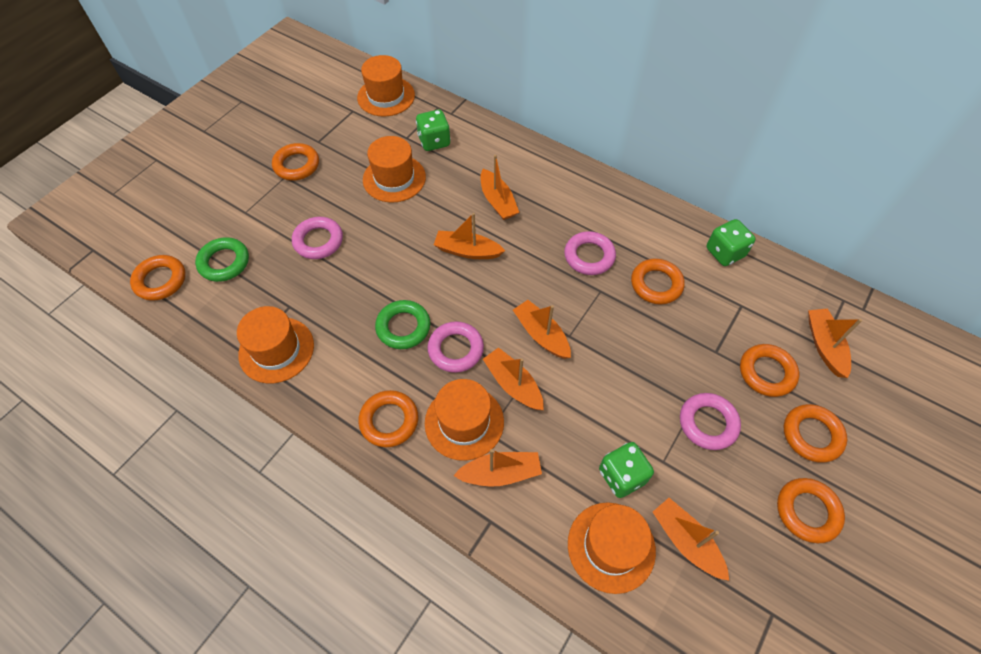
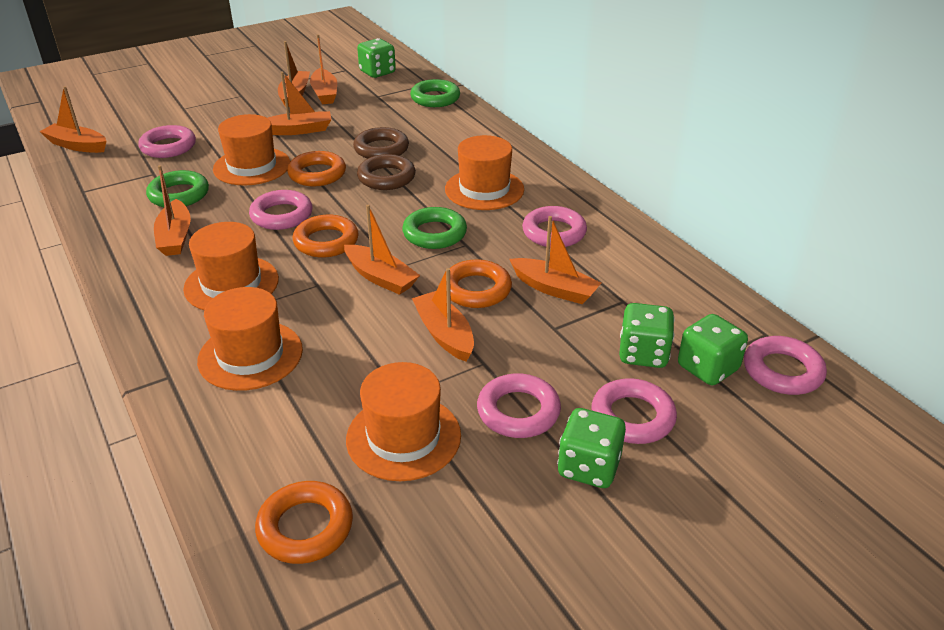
brown ring: none = 0 -> [353,127,409,159] [357,154,416,190] = 2
green dice: [416,110,451,151] [599,442,654,498] [706,219,756,266] = 3 -> [357,38,396,78] [557,408,626,488] [619,303,675,368] [678,314,748,385] = 4
green ring: [195,237,249,282] [375,300,430,349] = 2 -> [146,170,209,207] [402,207,467,249] [410,79,460,107] = 3
orange boat: [434,213,505,259] [453,449,542,487] [480,155,519,220] [483,347,544,410] [513,300,571,359] [653,498,729,581] [808,308,862,378] = 7 -> [39,86,106,153] [154,165,191,256] [268,72,331,135] [278,41,310,107] [310,34,337,104] [344,205,420,295] [412,268,474,362] [509,216,601,304] = 8
orange ring: [130,255,186,301] [272,143,319,180] [358,390,418,447] [631,259,685,305] [740,344,799,397] [777,478,845,543] [784,404,847,462] = 7 -> [255,481,353,564] [287,151,346,187] [293,215,359,258] [443,259,512,308] = 4
pink ring: [292,217,343,259] [428,321,484,373] [564,231,616,275] [680,393,741,450] = 4 -> [138,125,196,158] [249,190,312,230] [477,373,561,438] [522,206,587,247] [591,378,677,444] [744,336,827,395] = 6

